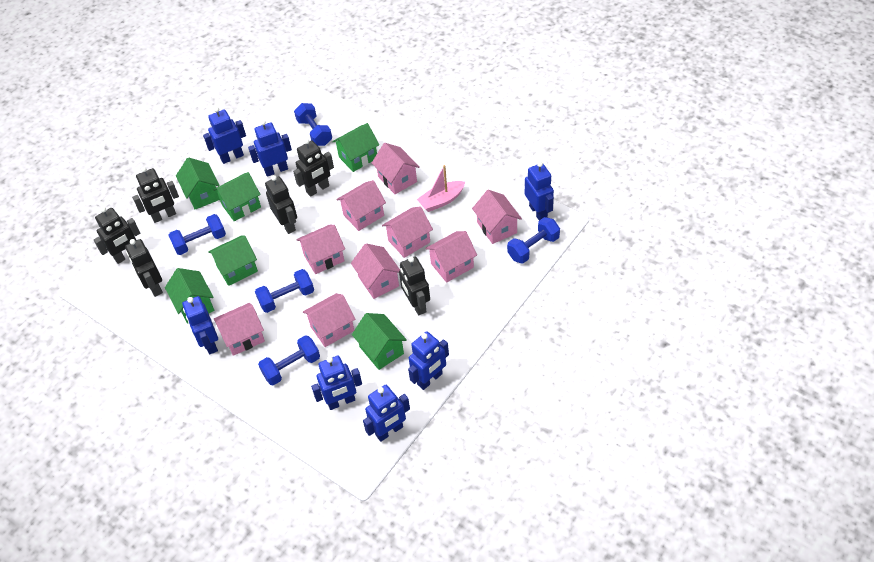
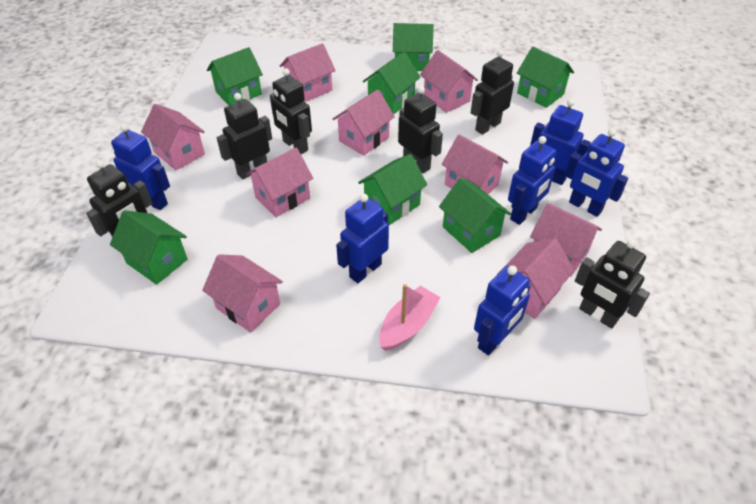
blue dumbbell: [168,214,226,255] [255,269,314,313] [258,335,320,385] [294,103,332,146] [507,217,560,264] = 5 -> none = 0
blue robot: [182,296,218,355] [203,107,246,164] [248,120,292,177] [311,356,362,410] [363,385,410,442] [408,331,449,390] [525,162,554,220] = 7 -> [111,124,170,210] [336,194,389,283] [474,266,531,355] [508,136,556,225] [530,99,591,185] [565,129,628,217] = 6
green house: [165,268,215,324] [176,157,220,210] [208,235,258,286] [213,172,261,221] [332,123,379,172] [352,313,407,370] = 6 -> [110,210,188,285] [207,47,263,105] [358,154,427,225] [363,52,421,114] [393,23,434,71] [439,178,511,253] [517,47,574,108] = 7

